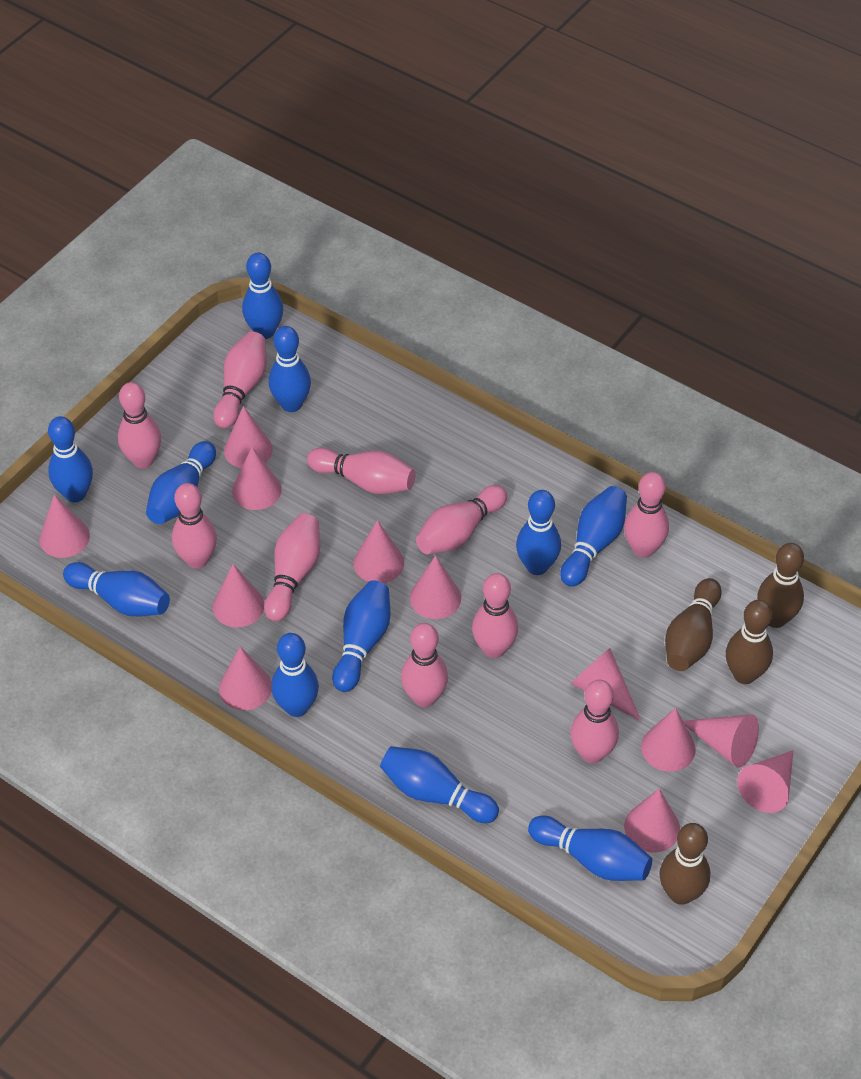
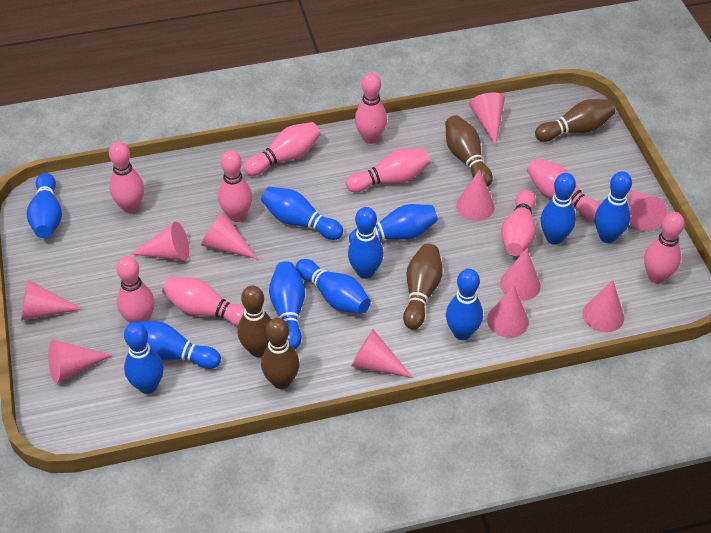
brown bowling pin: [659,823,710,905] [665,578,722,671] [726,600,773,684] [757,543,804,628] = 4 -> [238,285,271,357] [261,318,300,389] [403,244,443,330] [445,115,493,187] [535,99,615,142] = 5
pink cone: [39,494,90,558] [213,564,264,627] [219,647,272,710] [224,406,273,468] [232,447,282,510] [354,520,404,583] [410,555,461,619] [571,648,641,721] [624,789,680,852] [641,708,696,772] [683,714,759,768] [737,750,793,813] = 12 -> [21,280,82,321] [48,340,113,383] [131,222,189,261] [201,212,258,259] [351,329,413,378] [456,169,495,221] [469,92,505,146] [487,285,529,338] [500,248,541,301] [583,280,624,333] [629,190,667,232] = 11

